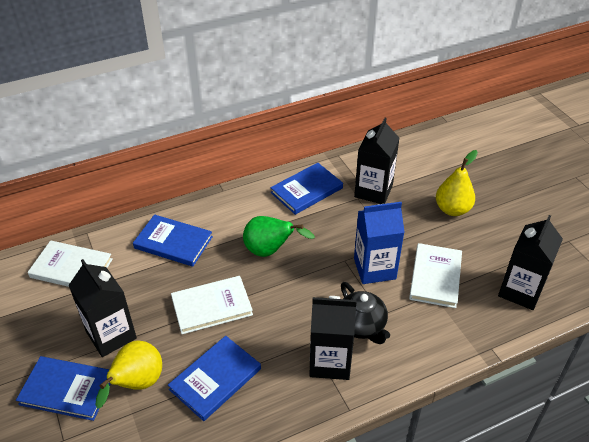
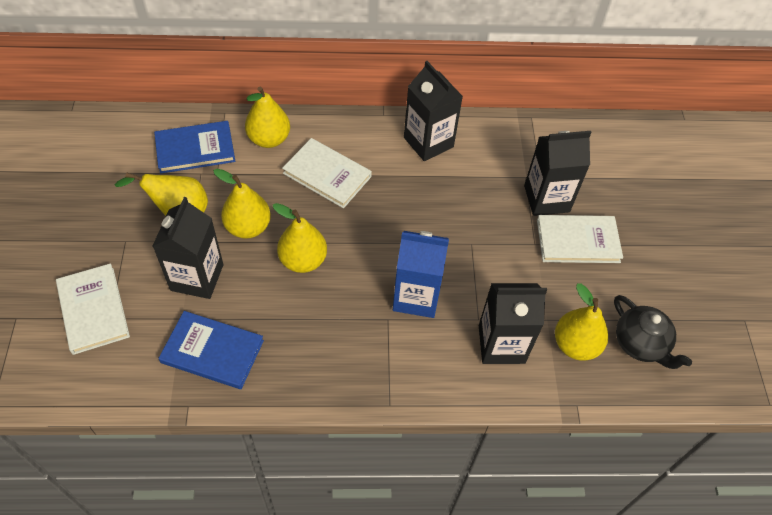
blue book: [16,356,111,421] [133,214,213,267] [168,336,261,421] [270,163,343,215] = 4 -> [154,121,235,174] [159,311,264,389] = 2
green pear: [243,216,315,257] = 1 -> none = 0
yellow pear: [95,340,162,409] [436,150,478,216] = 2 -> [115,172,208,216] [213,169,271,239] [245,86,290,148] [273,203,327,273] [555,283,608,361] = 5

